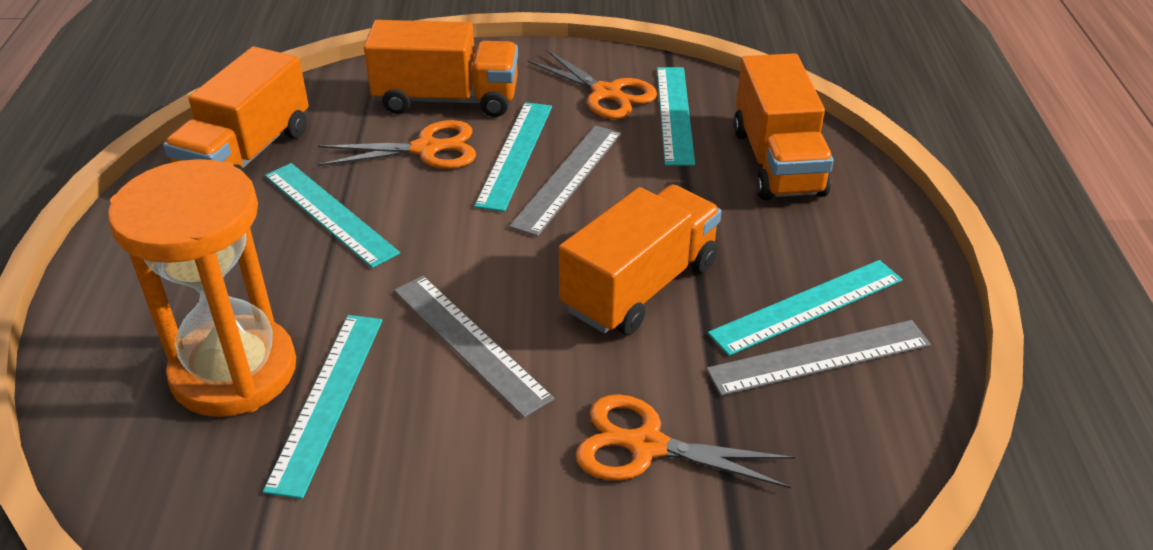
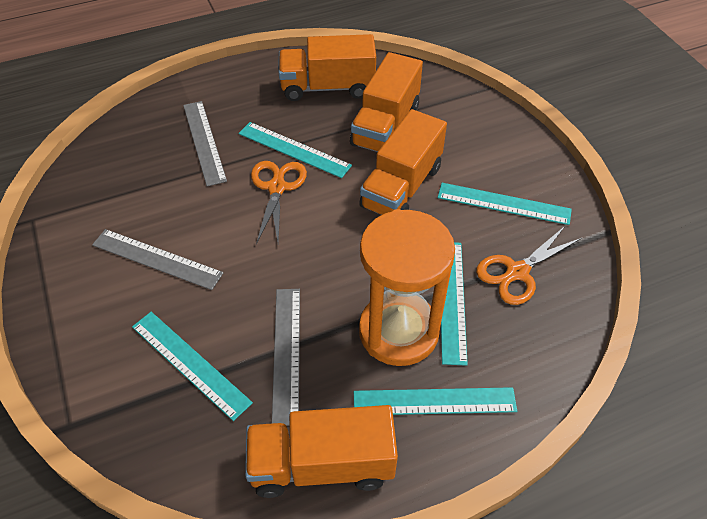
orange scissors: [318,120,476,169] [528,49,657,119] [575,394,795,489] = 3 -> [251,161,307,244] [476,225,583,305] = 2

